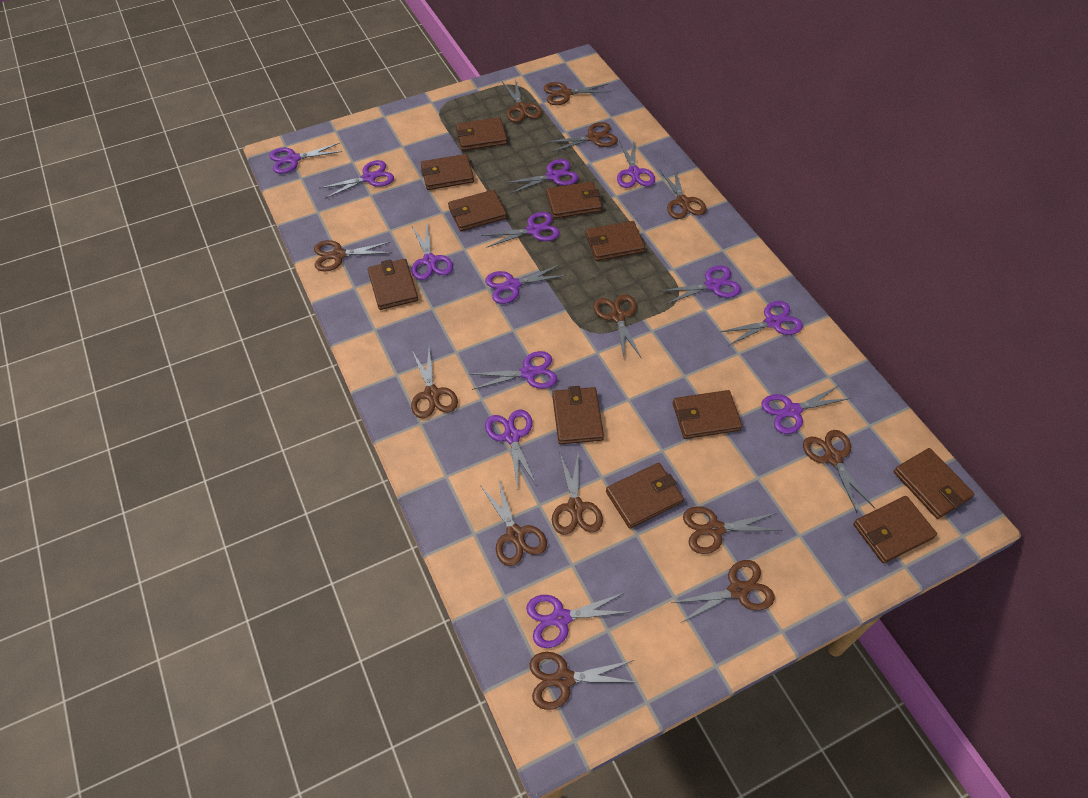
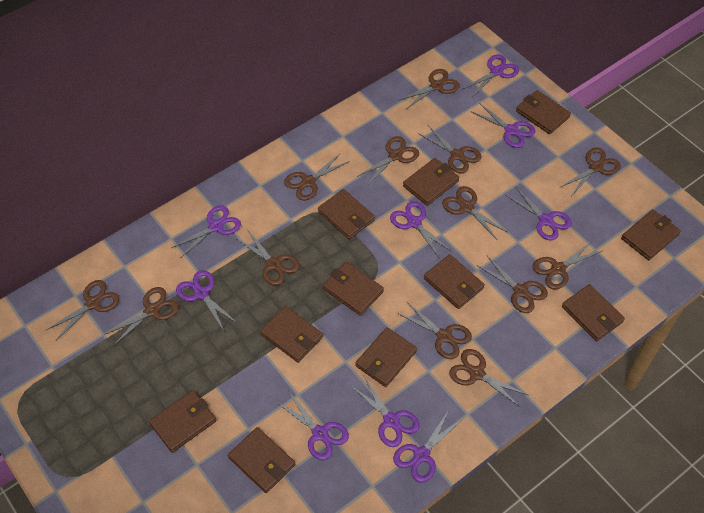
purple scissors: [269,143,342,174] [319,160,394,199] [411,225,453,280] [469,351,557,390] [482,212,560,248] [485,265,566,304] [485,409,537,490] [506,159,578,194] [526,592,630,648] [617,140,655,188] [659,265,741,304] [720,301,803,346] [761,385,850,434] = 13 -> [171,205,241,257] [176,270,238,331] [276,392,349,460] [350,375,420,447] [390,201,451,257] [393,410,463,483] [463,54,519,97] [471,103,535,148] [506,186,572,241] = 9

